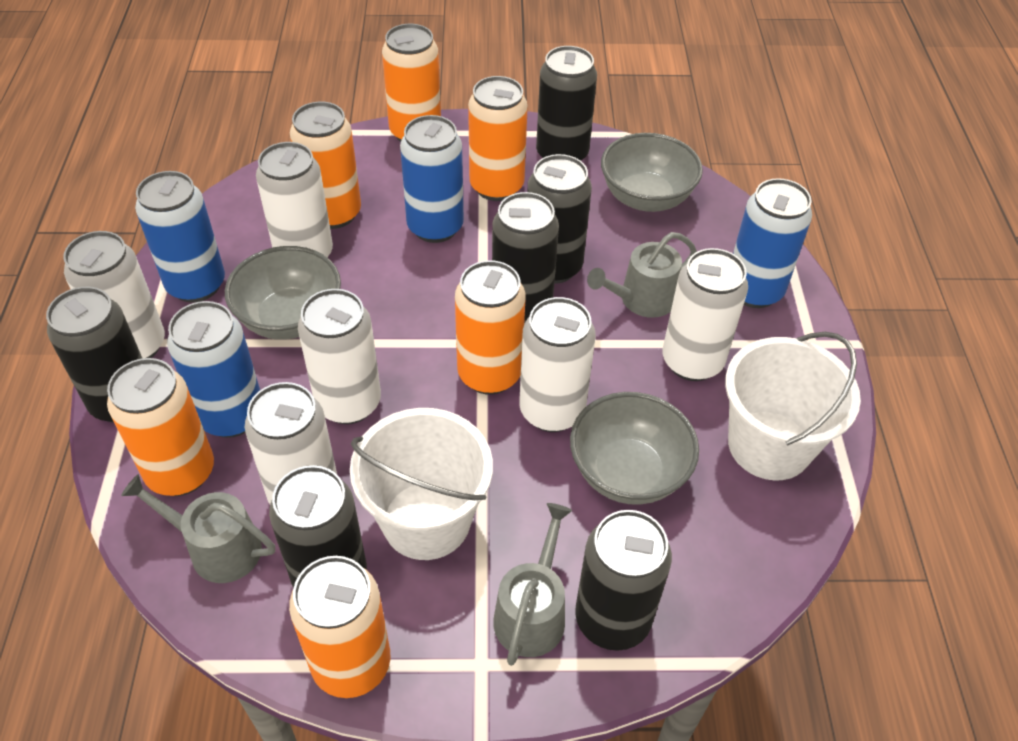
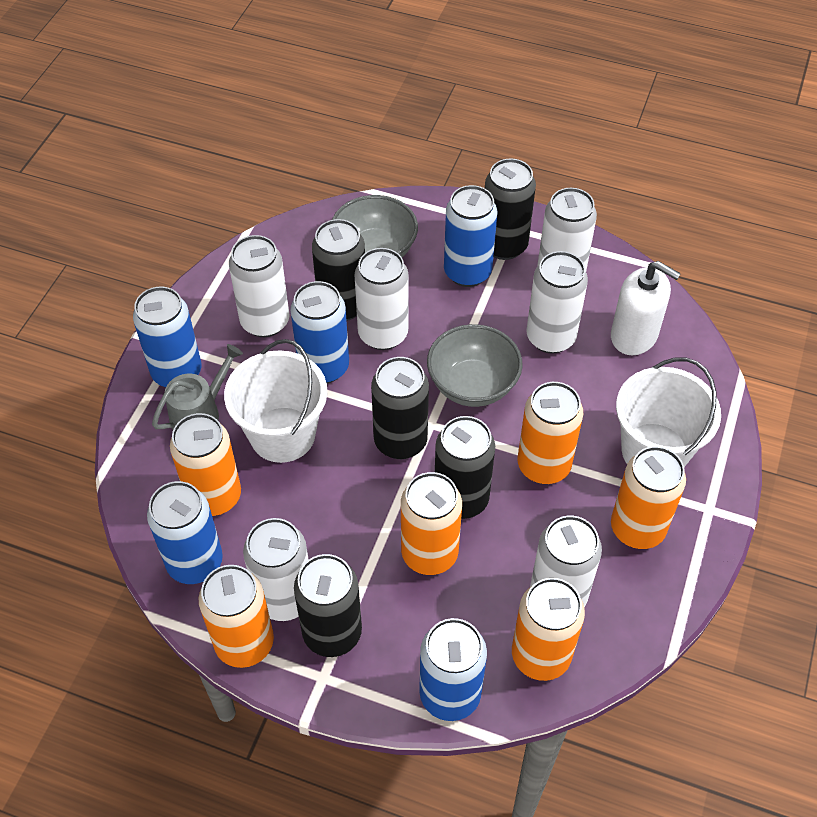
black can: [46,287,142,423] [269,465,367,588] [492,192,559,323] [527,154,592,284] [536,46,597,161] [575,510,672,651] = 6 -> [294,554,362,657] [312,219,365,321] [371,357,429,459] [435,416,495,519] [485,159,536,260] = 5
blue can: [135,171,225,302] [167,301,260,438] [400,115,464,243] [733,178,812,308] = 4 -> [133,286,202,387] [147,481,223,584] [290,281,349,383] [419,618,487,721] [444,185,497,287] = 5
grey bowl: [225,246,341,340] [570,392,699,505] [601,133,703,212] = 3 -> [332,195,418,257] [427,324,523,407] = 2
grey watering can: [121,474,275,583] [493,503,572,666] [587,232,697,318] = 3 -> [152,344,243,430] = 1
white soap dispenser: none = 0 -> [611,261,681,355] = 1

